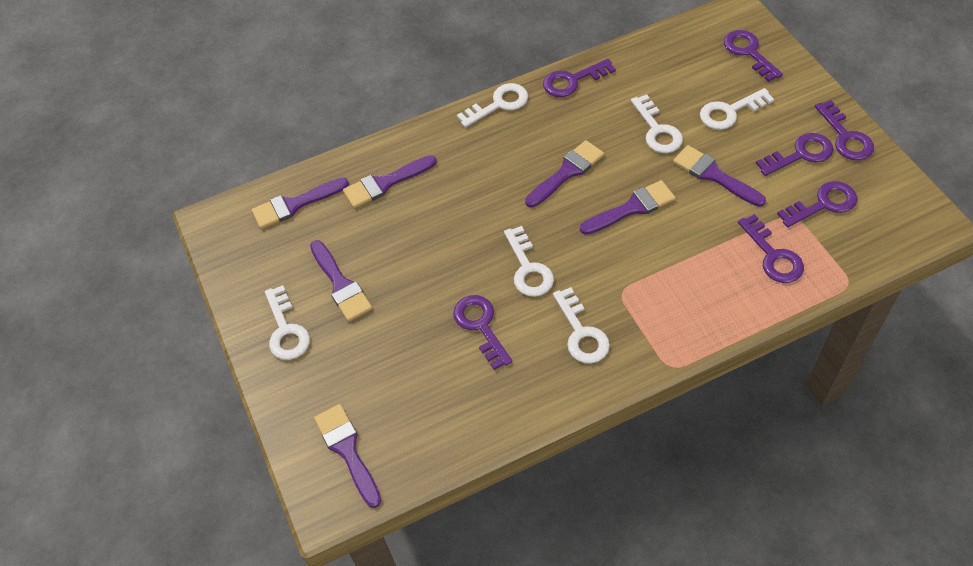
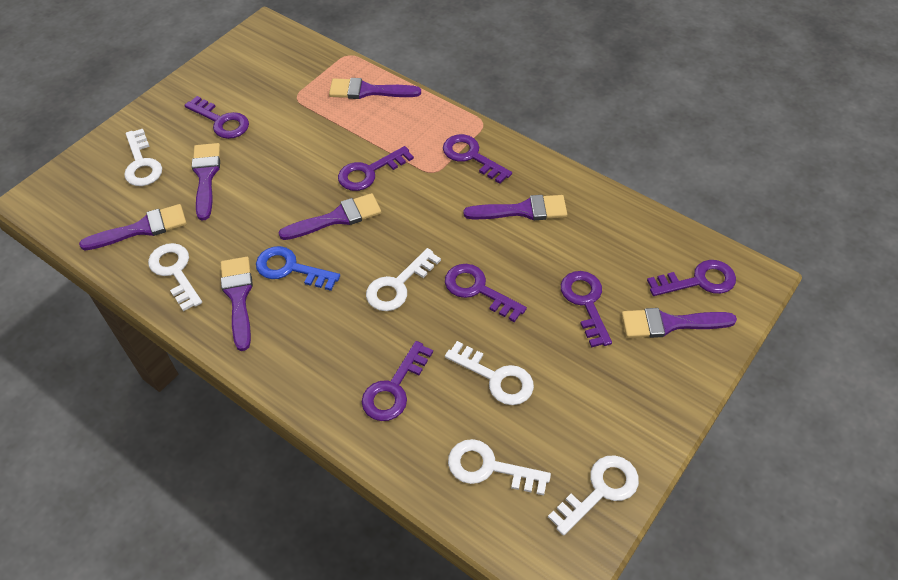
blue key: none = 0 -> [256,246,340,291] = 1

